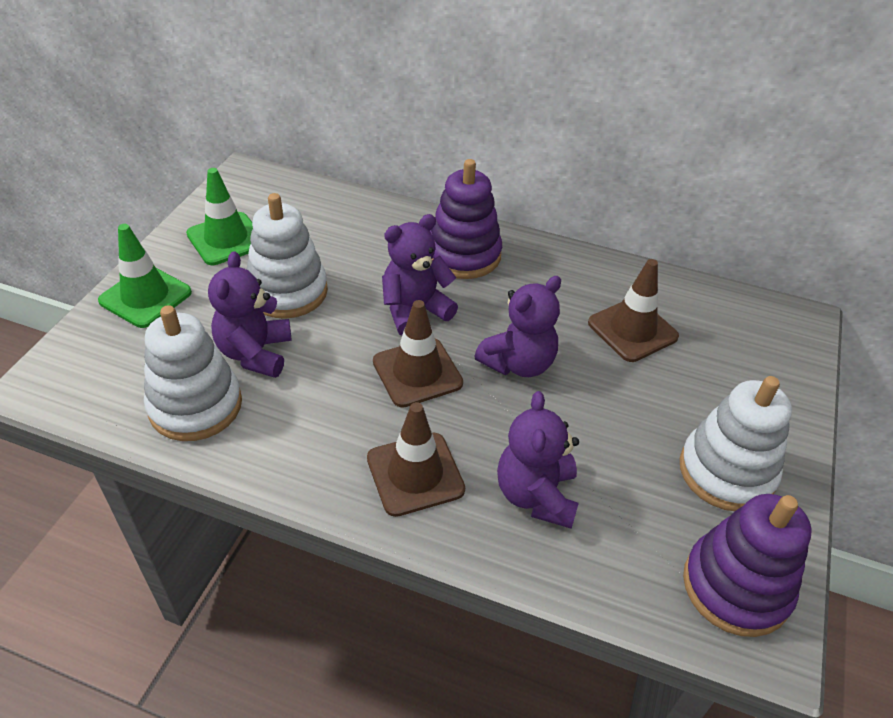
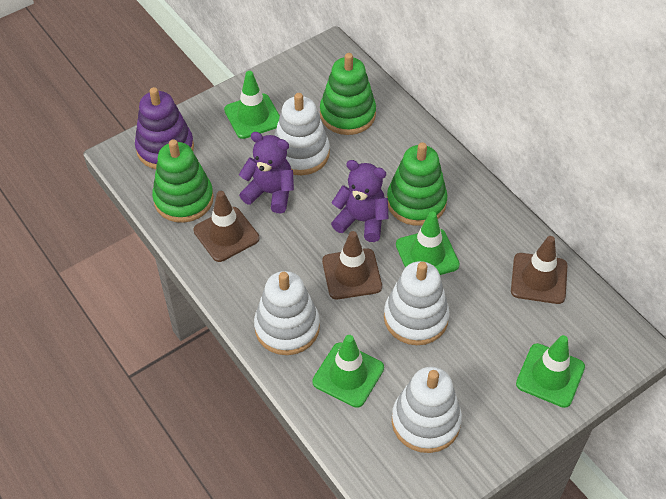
green stacking toy: none = 0 -> [152,139,214,223] [320,53,376,135] [387,142,448,226] = 3
green traffic cone: [98,224,192,328] [186,168,253,265] = 2 -> [224,71,280,139] [312,335,384,408] [396,211,460,275] [516,335,585,408] = 4
purple stacking toy: [430,159,502,279] [683,494,811,637] = 2 -> [135,87,194,169] = 1
purple teddy bear: [208,251,292,378] [382,214,458,336] [474,276,561,377] [497,391,579,529] = 4 -> [239,132,294,213] [331,160,389,242] = 2
white stacking toy: [144,305,242,441] [247,193,328,319] [680,376,792,511] = 3 -> [254,271,320,355] [274,93,330,175] [384,261,450,345] [392,367,462,453] = 4

